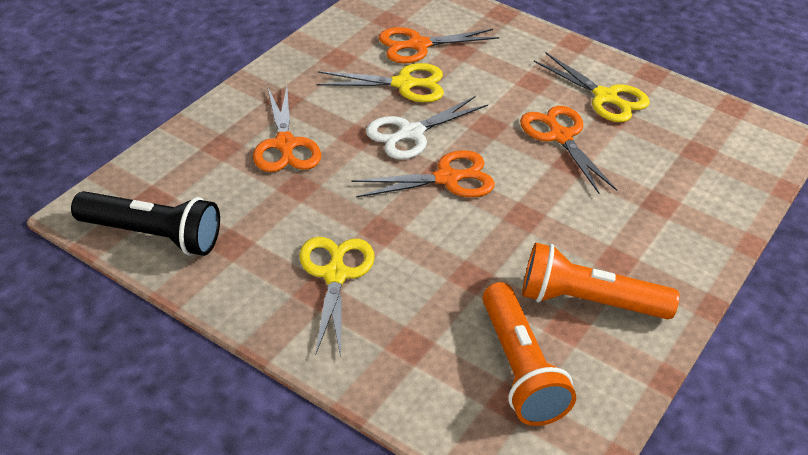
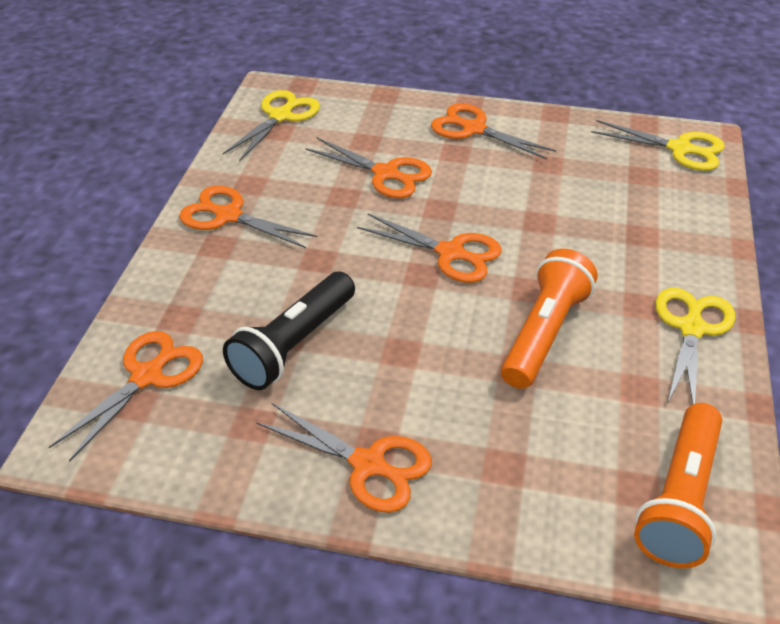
orange scissors: [253,87,321,172] [352,150,495,198] [379,27,500,64] [520,106,617,194] = 4 -> [49,331,203,462] [179,186,318,248] [256,403,432,513] [306,138,432,198] [357,214,502,283] [431,103,556,160] = 6
white scissors: [366,96,488,159] = 1 -> none = 0

